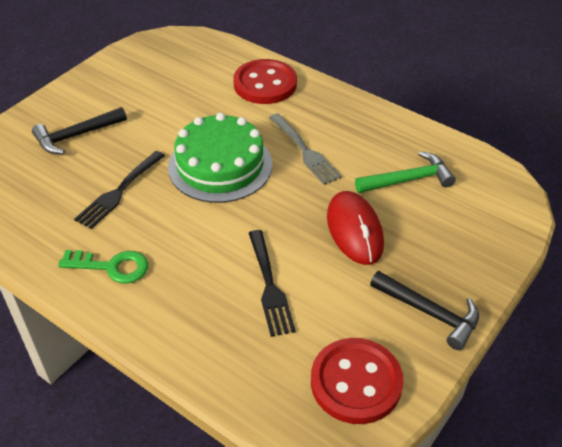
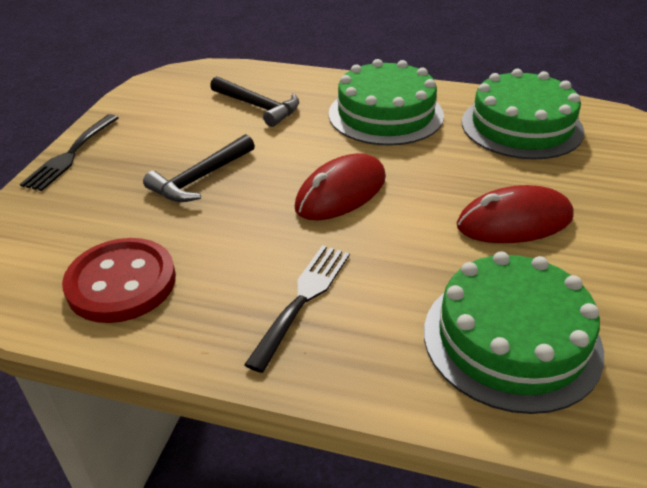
green cake: [168,113,272,203] = 1 -> [328,59,444,146] [424,251,604,414] [462,69,584,160] = 3
green hammer: [355,151,456,193] = 1 -> none = 0
green key: [58,250,148,283] = 1 -> none = 0
grey fork: [269,113,342,185] = 1 -> none = 0
red button: [233,59,297,104] [311,338,403,424] = 2 -> [62,238,176,323] = 1
red mouse: [327,191,384,265] = 1 -> [295,153,386,220] [457,185,574,243] = 2

